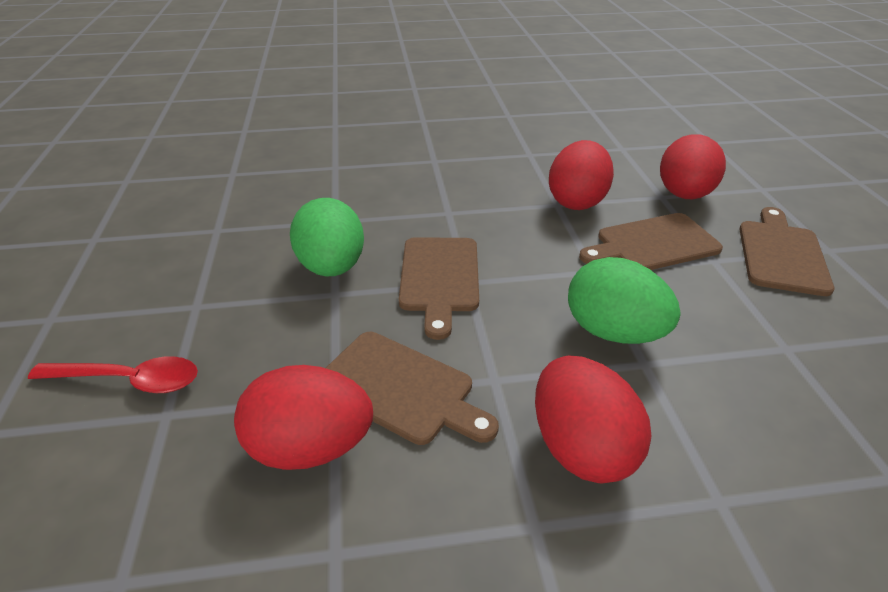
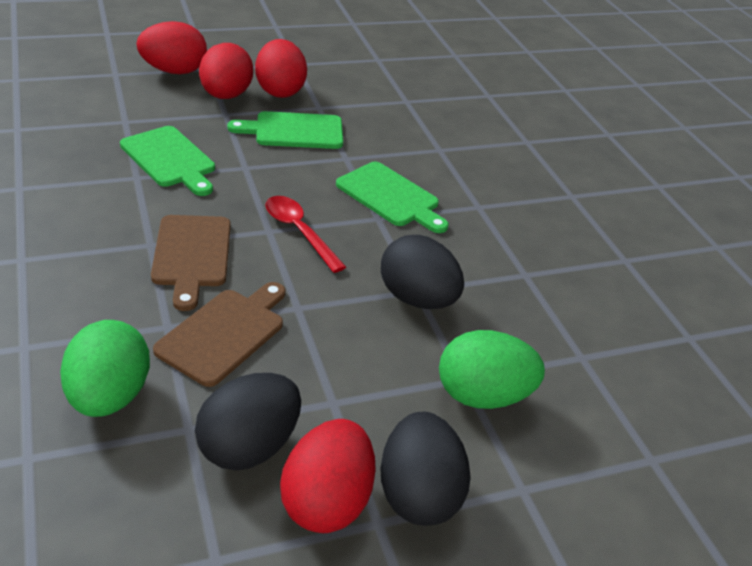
black egg: none = 0 -> [195,373,301,471] [381,235,464,309] [381,412,471,526] = 3
brown cutting board: [326,332,499,445] [399,237,479,340] [579,213,723,270] [739,207,834,296] = 4 -> [151,215,231,311] [153,282,285,387] = 2
green cutting board: none = 0 -> [120,126,215,196] [227,111,343,149] [336,162,449,233] = 3

